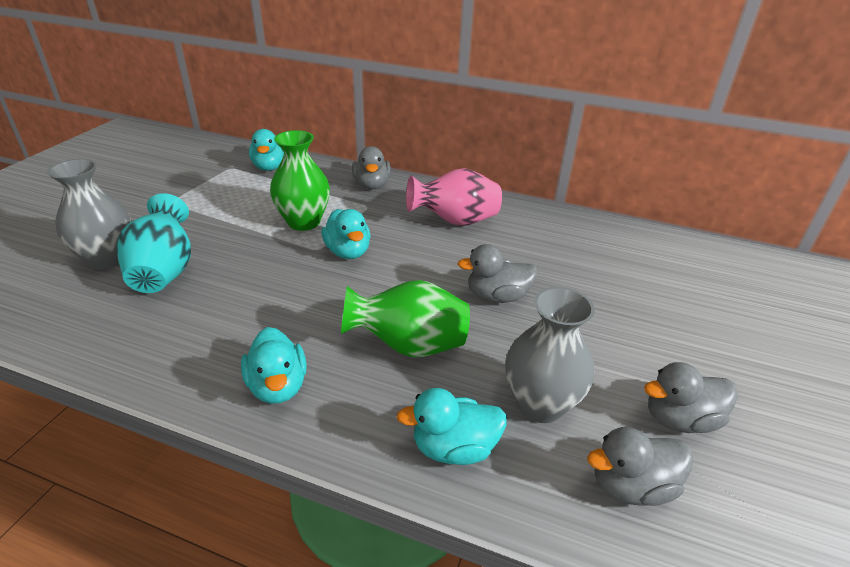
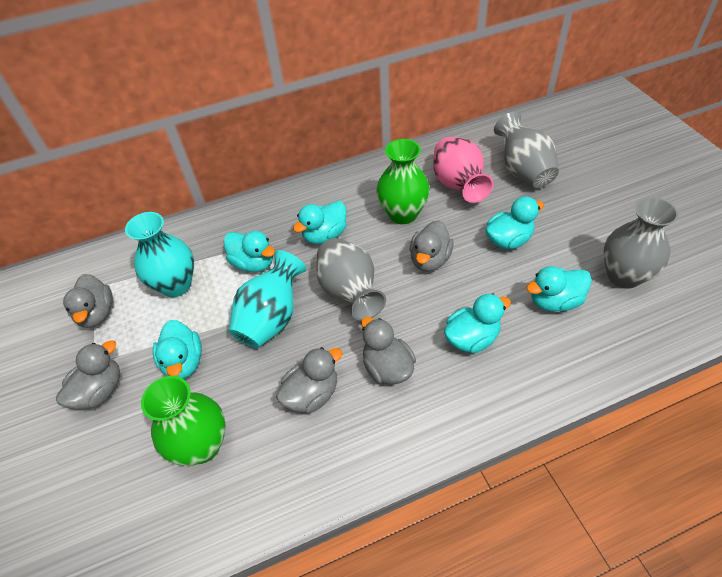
grey duck: [352,146,391,190] [458,244,537,303] [587,427,693,506] [644,362,738,433] = 4 -> [56,340,120,410] [63,274,113,328] [276,347,343,413] [361,317,416,385] [410,220,454,271] = 5
grey vase: [47,159,131,270] [505,287,595,423] = 2 -> [316,238,386,321] [494,112,559,188] [603,197,679,289] = 3
turquoise duck: [241,327,307,404] [249,129,284,171] [322,209,371,259] [396,388,507,465] = 4 -> [153,320,202,379] [224,231,275,272] [293,201,347,244] [444,293,511,354] [485,196,544,249] [526,266,592,312] = 6
turquoise vase: [116,193,191,293] = 1 -> [125,212,194,297] [229,250,306,348] = 2

